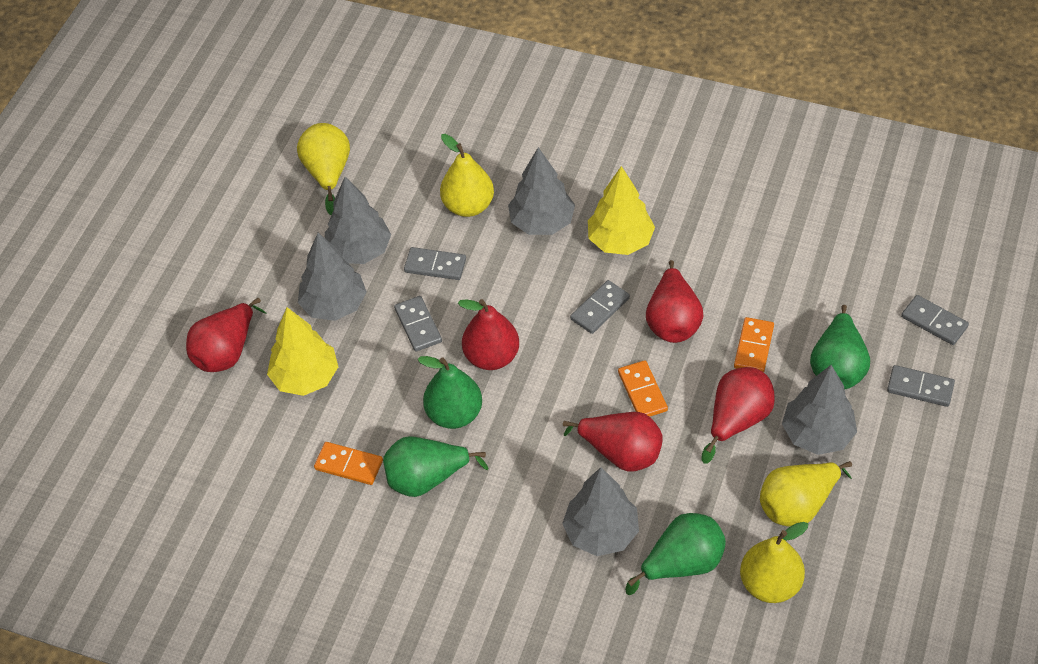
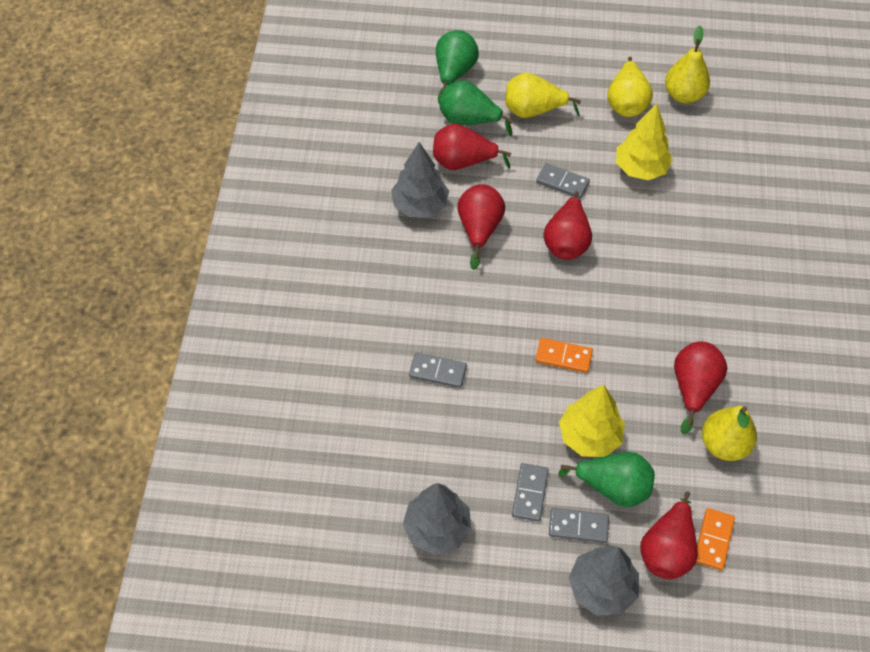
green pear: [383,436,488,497] [418,356,482,429] [625,513,726,595] [810,305,870,389] = 4 -> [436,30,479,104] [439,81,513,136] [558,452,655,507] = 3
grey domino: [394,296,442,351] [404,247,466,280] [570,280,630,334] [887,365,955,407] [901,295,969,345] = 5 -> [409,353,467,388] [512,463,549,522] [536,163,590,199] [549,508,609,543] = 4
grey tree: [298,233,367,321] [325,177,391,264] [508,147,575,235] [562,467,639,556] [782,365,857,455] = 5 -> [391,142,449,217] [403,483,472,555] [569,545,639,616] = 3
orange domino: [314,442,383,485] [618,360,668,417] [734,317,774,372] = 3 -> [536,338,593,373] [696,508,735,570] = 2

